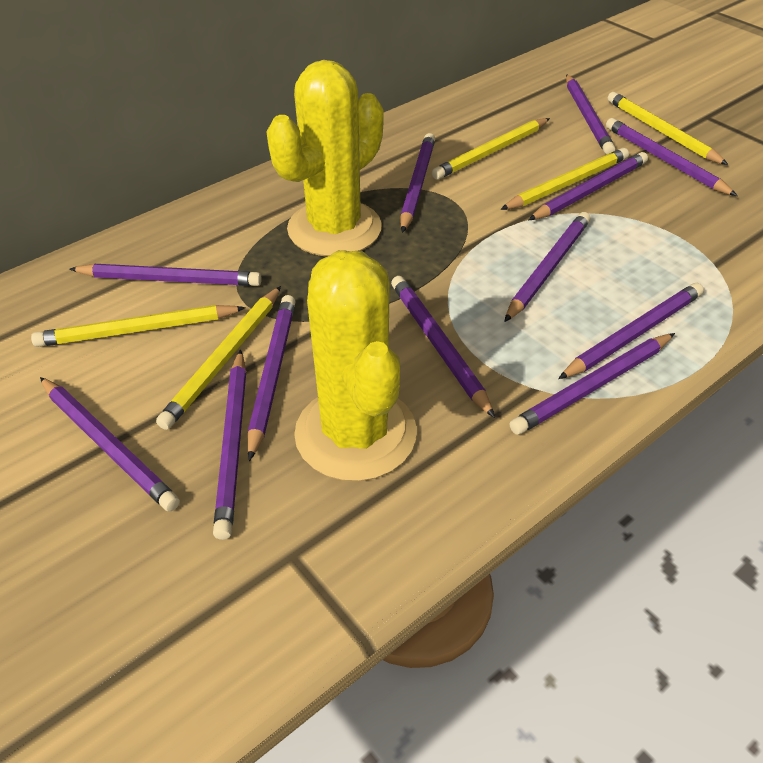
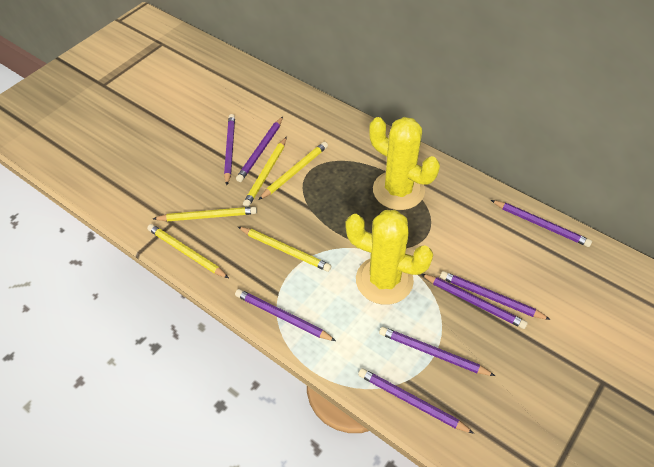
purple pencil: [40,377,180,511] [69,264,262,286] [213,350,246,540] [248,295,296,461] [391,276,495,418] [400,133,435,233] [504,212,590,322] [509,333,675,435] [529,152,648,220] [558,283,704,379] [566,74,615,155] [606,118,738,196] = 12 -> [224,114,235,185] [235,289,336,341] [236,117,283,182] [358,368,474,434] [379,327,495,376] [421,274,528,329] [440,271,551,320] [491,200,592,247] = 8

